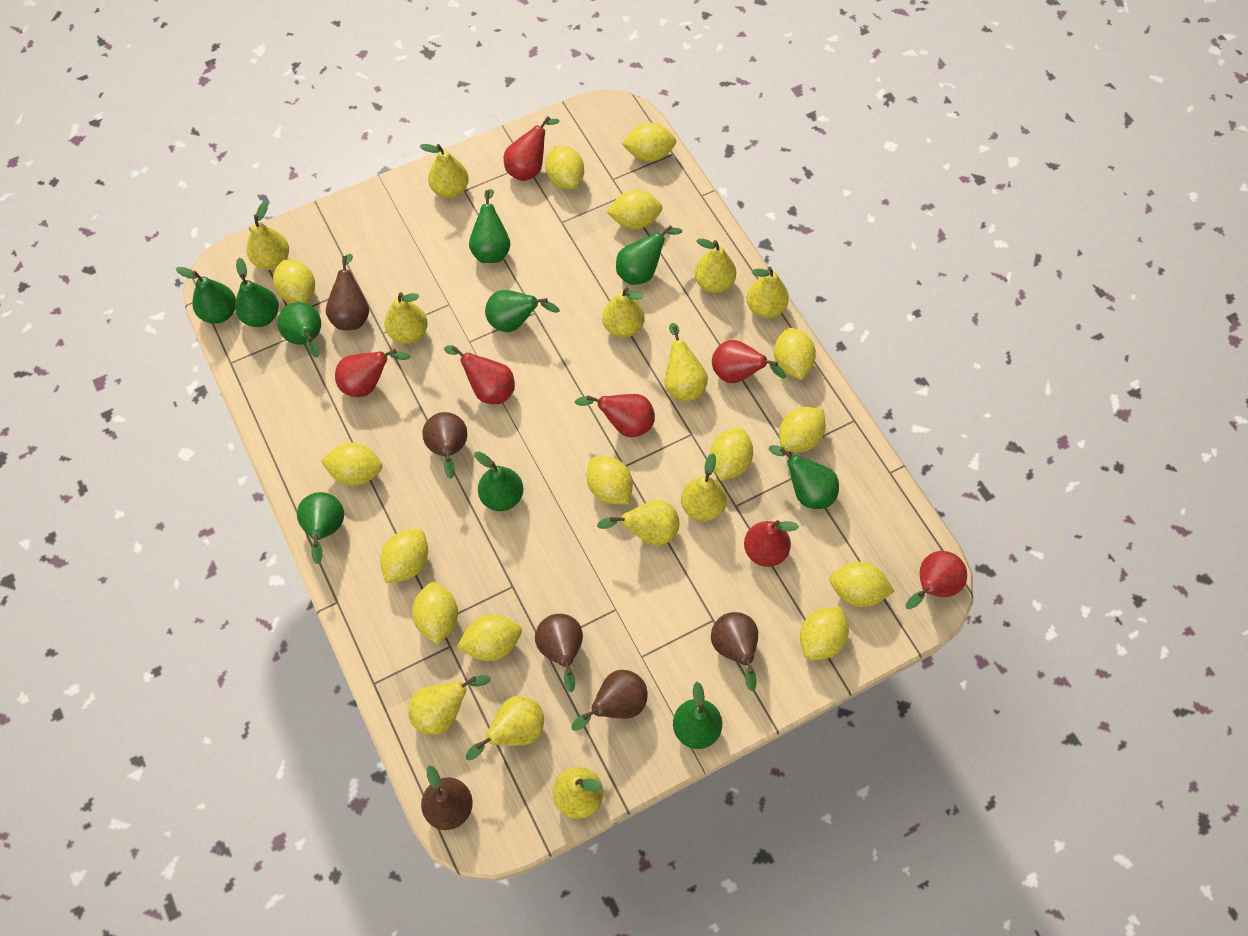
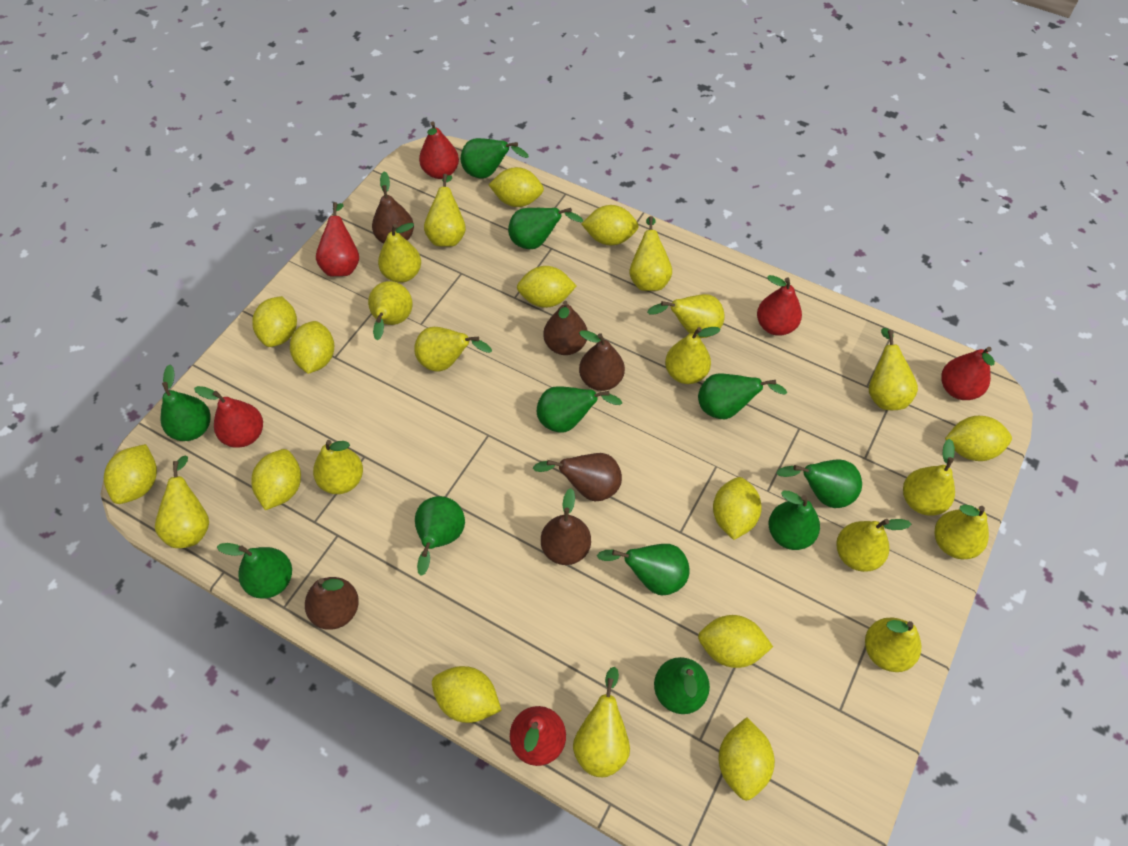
green pear: [176,267,236,324] [235,258,279,327] [277,302,321,358] [297,492,344,565] [469,189,510,263] [474,451,523,511] [485,290,560,332] [616,225,682,285] [673,682,722,749] [769,445,839,509] = 10 -> [160,365,211,441] [217,543,292,599] [415,496,465,576] [461,138,529,178] [508,208,583,249] [537,386,622,433] [597,544,690,595] [654,657,710,714] [698,374,787,419] [769,491,820,550] [776,460,862,508] = 11
red pear: [335,349,411,397] [444,346,515,404] [504,116,559,181] [575,394,655,437] [712,340,786,383] [744,520,799,567] [906,551,967,609] = 7 -> [194,386,263,448] [316,202,359,276] [419,121,459,179] [510,706,566,766] [757,275,802,336] [941,347,995,400] = 6
yellow lemon: [273,260,315,303] [321,443,382,486] [380,529,428,583] [412,582,458,645] [457,614,522,661] [545,146,584,189] [587,456,633,505] [606,190,663,229] [622,123,676,162] [710,428,753,481] [774,328,816,380] [779,407,826,452] [800,607,849,660] [830,562,895,607] = 14 -> [104,444,157,504] [251,449,301,510] [252,296,297,347] [290,321,334,374] [432,666,502,723] [489,167,544,207] [517,266,576,308] [582,205,639,245] [698,615,773,668] [713,477,762,540] [718,717,775,801] [945,416,1012,461] = 12
yellow pear: [247,201,289,270] [384,292,428,344] [408,675,491,735] [420,144,469,198] [466,696,544,761] [553,767,603,819] [597,500,680,546] [602,287,645,338] [664,323,708,401] [681,453,727,522] [694,239,736,293] [746,267,789,318] = 12 -> [155,455,209,548] [313,440,363,494] [368,281,413,340] [378,223,421,283] [414,327,492,372] [424,174,466,247] [573,667,630,777] [629,216,672,291] [647,294,725,338] [665,327,721,384] [836,519,911,572] [865,617,921,672] [869,328,918,410] [903,439,955,516] [935,505,989,559] = 15

